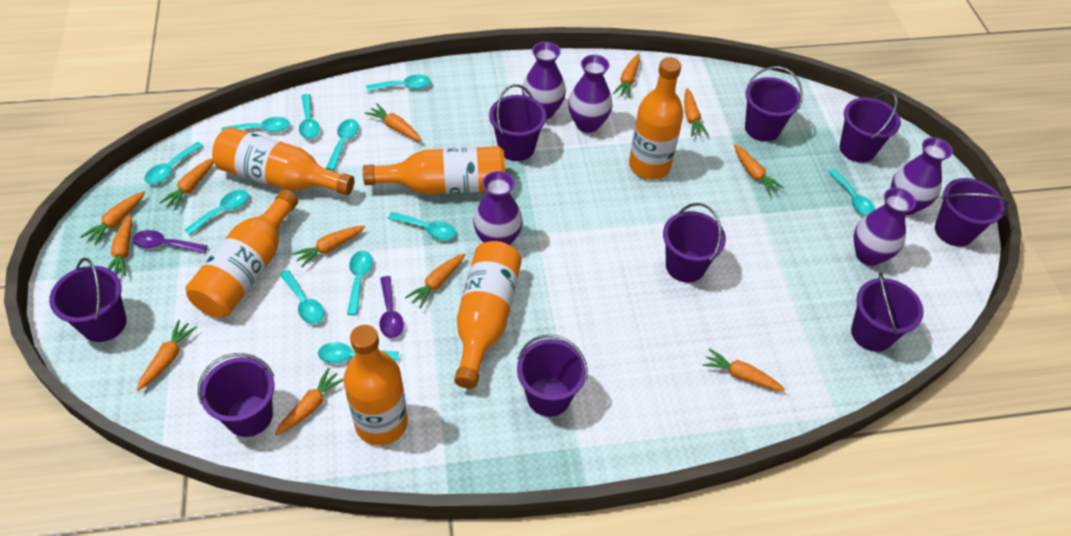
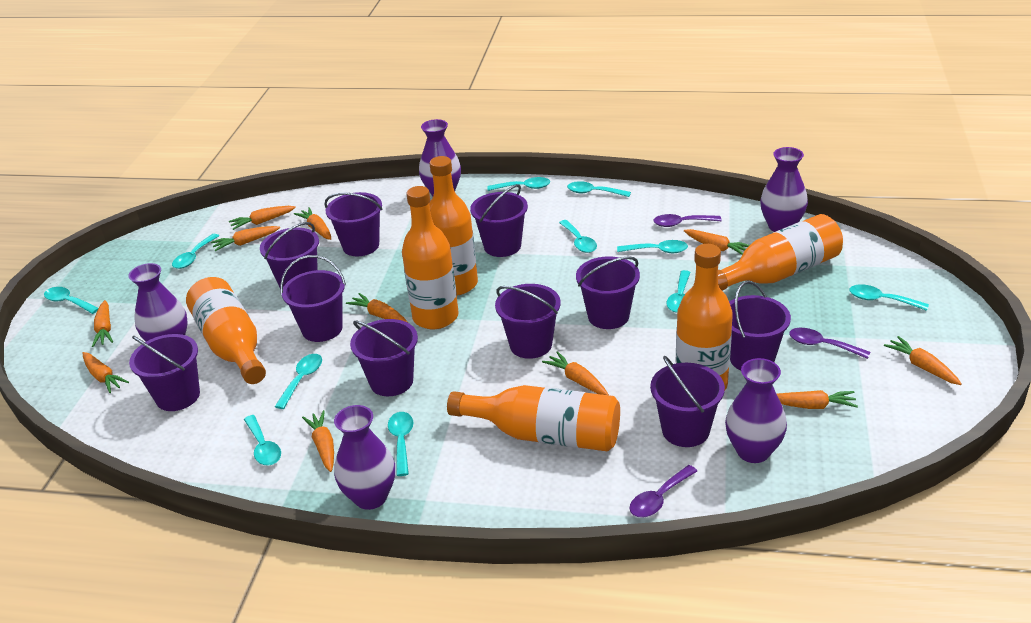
orange carrot: [80,191,145,246] [108,214,132,276] [137,320,197,391] [159,158,214,210] [275,368,344,435] [292,226,365,267] [365,103,422,141] [405,253,465,308] [613,54,640,98] [684,88,709,137] [703,349,785,391] [734,145,784,195] = 12 -> [82,352,129,393] [92,300,113,347] [211,226,280,251] [229,206,296,230] [294,207,331,240] [302,410,334,472] [346,293,408,323] [542,351,609,395] [684,229,750,255] [777,390,858,409] [884,336,962,385] = 11
purple bucket: [49,258,127,342] [198,353,274,437] [489,84,546,161] [517,334,588,417] [663,203,726,283] [745,66,803,142] [839,92,901,163] [851,272,924,352] [935,178,1009,247] = 9 -> [129,334,200,411] [260,222,319,287] [280,255,346,342] [324,192,382,256] [350,319,418,396] [470,184,528,257] [495,284,560,359] [576,256,640,329] [650,355,725,447] [729,281,791,371] = 10
purple spoon: [132,230,208,253] [380,276,404,338] = 2 -> [630,465,697,518] [653,214,722,227] [789,328,870,359] = 3

